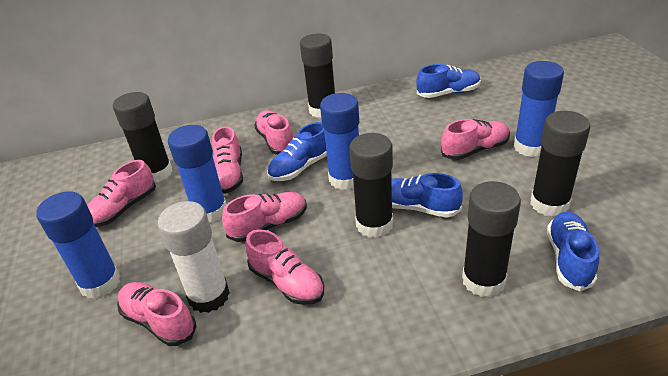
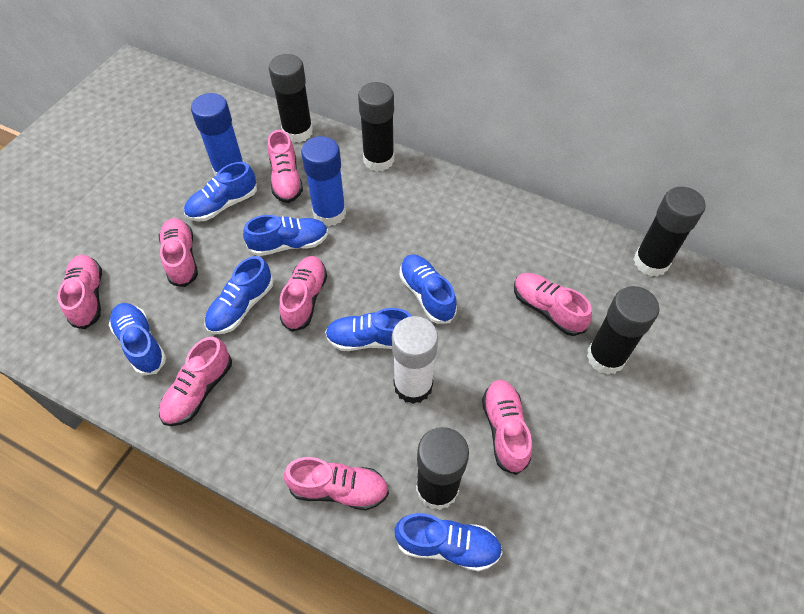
blue glue stick: [36,191,120,299] [168,125,227,223] [320,93,359,190] [514,61,564,157] = 4 -> [191,93,244,176] [301,136,346,226] = 2
blue shoe: [267,122,327,181] [391,173,463,218] [416,64,481,98] [547,212,599,291] = 4 -> [109,303,166,375] [184,162,257,221] [205,256,273,334] [243,215,328,256] [325,308,412,351] [394,513,503,571] [400,254,457,324] = 7
pink shoe: [87,160,156,227] [117,282,197,346] [212,126,243,194] [222,192,307,242] [245,230,324,305] [254,110,293,155] [441,119,510,160] = 7 -> [58,255,102,329] [159,218,198,287] [159,337,232,426] [268,130,303,203] [279,256,327,332] [284,457,389,510] [482,380,532,475] [514,273,592,336] = 8

